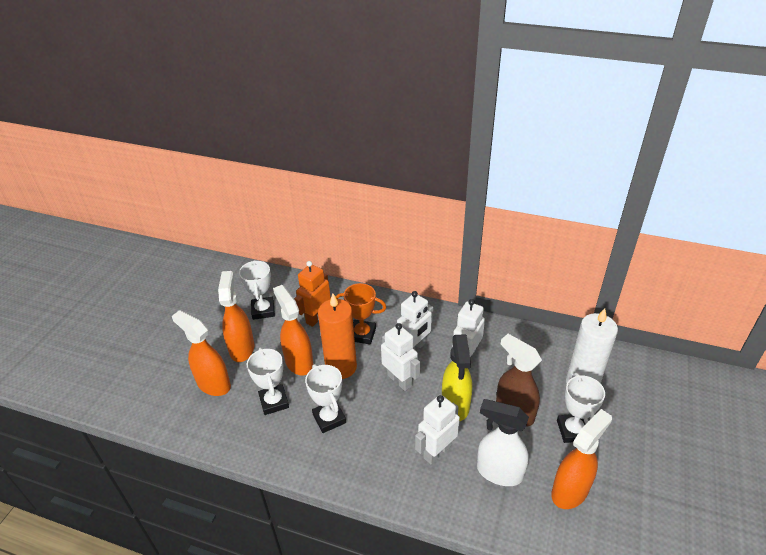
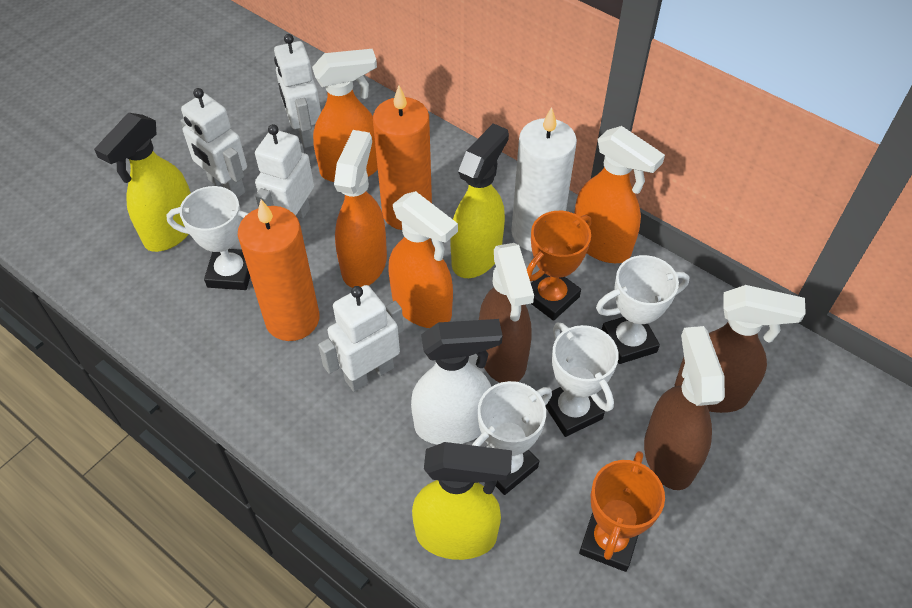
brown spray bottle: [496,334,542,427] = 1 -> [479,243,534,383] [644,326,725,490] [675,285,806,413] = 3
orange candle: [318,294,357,379] = 1 -> [238,200,319,341] [373,85,432,230] = 2
orange robot: [294,261,331,327] = 1 -> none = 0
orange trophy: [335,283,386,344] = 1 -> [527,211,591,321] [579,451,665,572] = 2
yellow spray bottle: [442,334,472,421] = 1 -> [94,113,191,252] [412,442,512,560] [450,123,509,278] = 3

